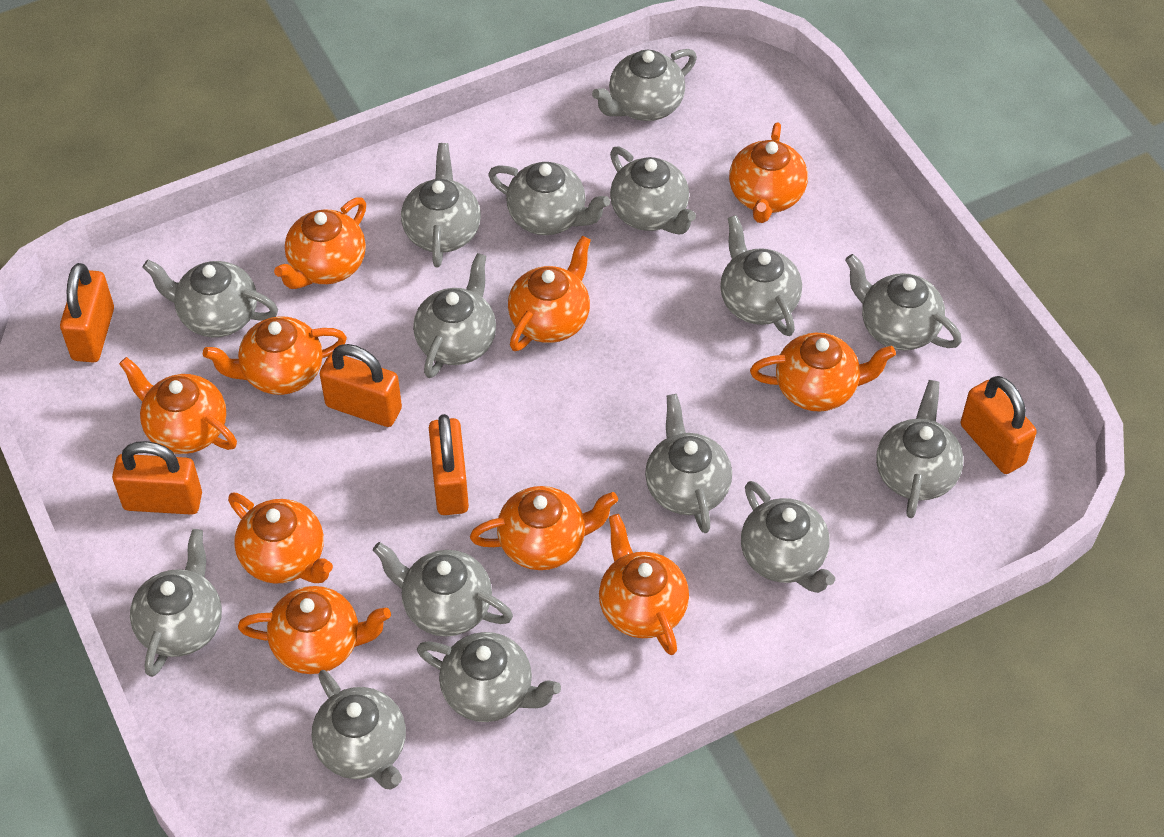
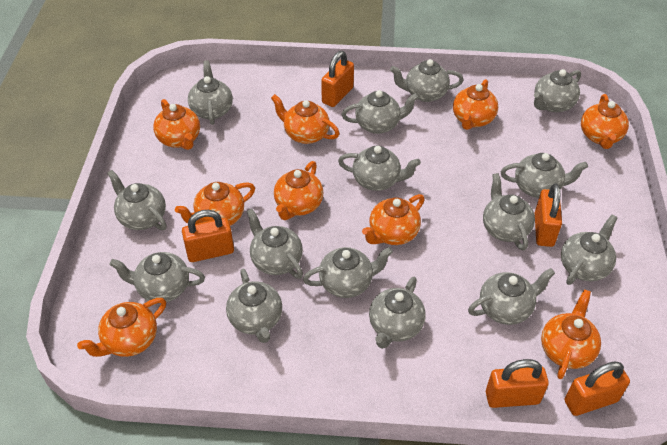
orange teapot: [119,357,237,454] [203,316,347,395] [228,493,333,584] [238,586,391,674] [274,197,366,289] [470,486,618,570] [508,236,591,351] [599,514,689,655] [729,123,808,223] [750,333,896,412] = 10 -> [77,298,166,357] [153,99,200,150] [175,182,255,226] [271,94,340,144] [274,161,323,220] [362,194,425,245] [453,79,498,130] [541,289,601,379] [581,94,629,149] = 9

